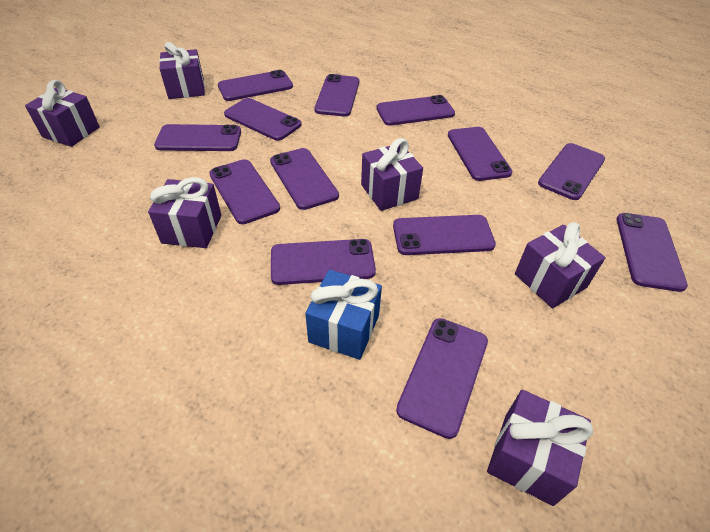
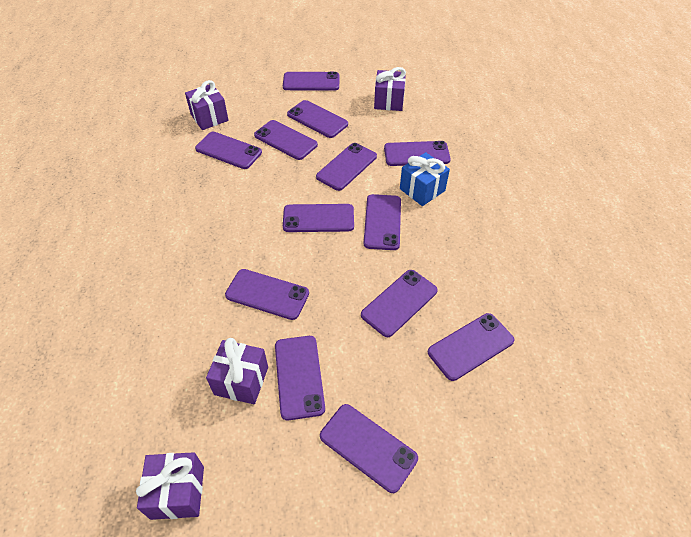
purple gift: [25,80,100,147] [148,177,221,248] [159,42,205,99] [361,138,423,211] [487,390,593,506] [515,222,606,308] = 6 -> [136,452,204,520] [185,80,229,130] [206,338,268,404] [374,67,406,111] = 4

